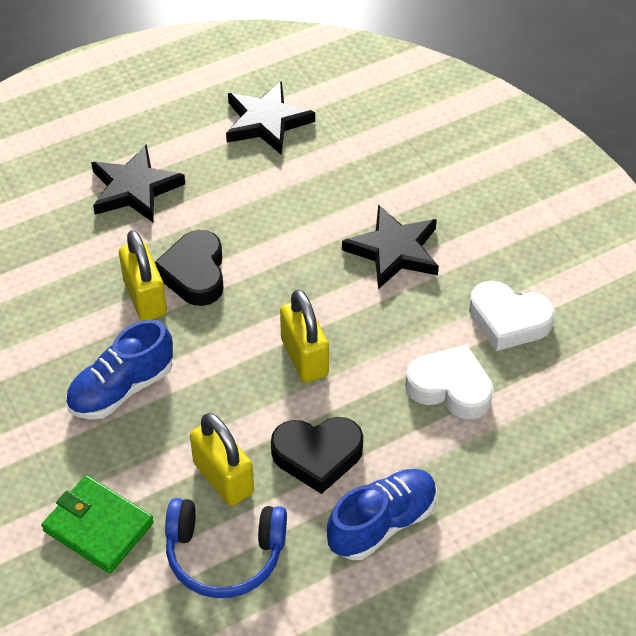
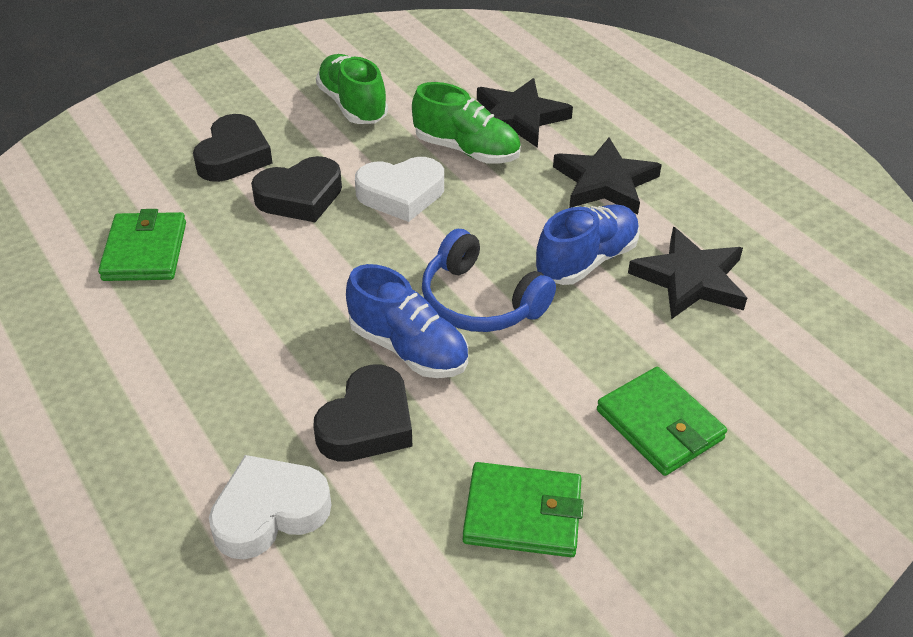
black heart: [155,230,224,306] [271,417,363,494] = 2 -> [193,114,273,182] [251,156,342,222] [313,365,412,462] = 3
green shoe: none = 0 -> [316,54,388,124] [412,82,521,164] = 2
green wallet: [42,475,154,574] = 1 -> [98,209,186,281] [463,462,584,557] [597,367,727,476] = 3
yellow padlock: [119,230,167,321] [190,413,254,506] [280,289,329,382] = 3 -> none = 0

